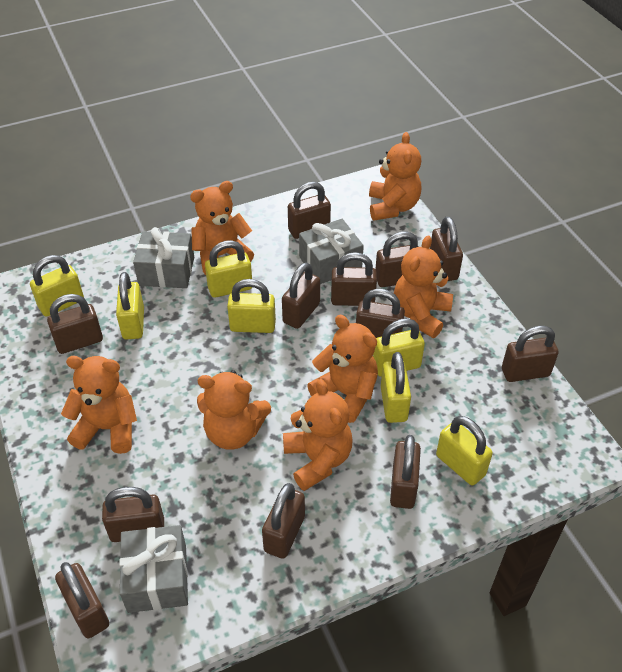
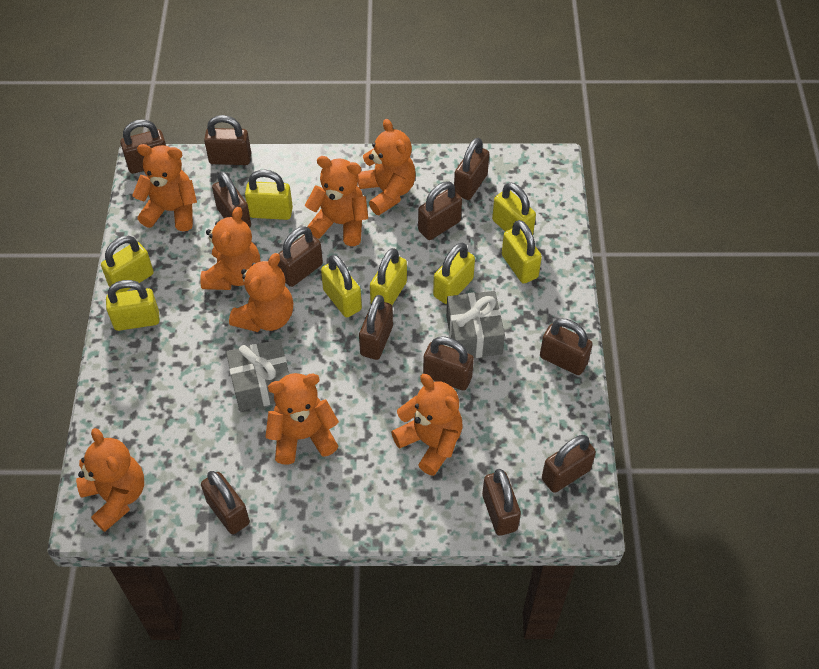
grey gift: [119,525,188,613] [133,227,194,288] [299,219,364,284] = 3 -> [226,339,289,411] [446,291,505,358] = 2
orange teddy bear: [61,356,137,454] [190,181,254,275] [197,370,271,450] [283,379,353,491] [307,315,378,423] [369,132,421,220] [394,236,453,338] = 7 -> [76,428,144,532] [132,144,197,231] [200,207,260,290] [229,253,293,332] [265,373,339,465] [305,156,368,246] [358,119,415,215] [391,374,463,476] = 8
yellow padlock: [30,255,84,317] [116,272,144,339] [205,240,252,298] [227,279,276,333] [373,318,425,376] [381,352,411,423] [436,416,493,485] = 7 -> [101,236,154,293] [106,280,160,331] [245,170,293,220] [321,255,362,317] [370,248,407,305] [433,242,475,304] [492,182,536,235] [502,220,542,284] = 8

